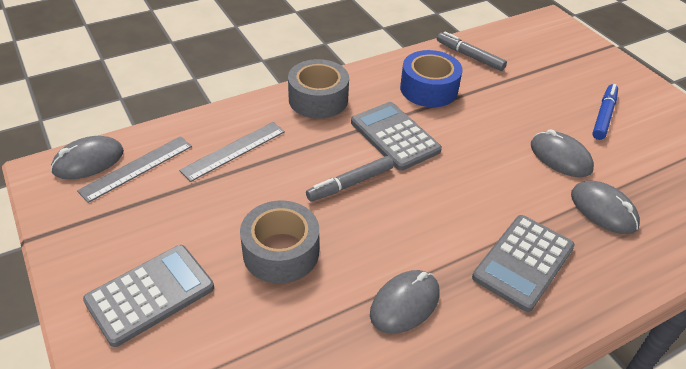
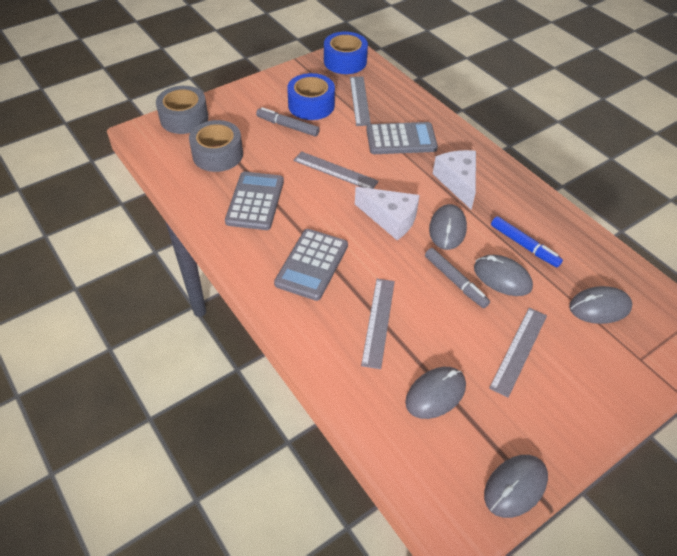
blue tape: [400,50,463,107] = 1 -> [287,73,335,120] [324,31,368,74] = 2
grey mouse: [50,136,124,180] [370,270,439,334] [531,129,594,177] [571,181,640,234] = 4 -> [405,367,466,419] [429,204,467,250] [474,255,533,296] [484,455,548,518] [569,286,632,324] = 5
grey ruler: [77,136,192,203] [179,122,285,182] = 2 -> [293,151,379,189] [350,76,371,126] [361,279,395,369] [489,308,547,398] = 4
white cheese: none = 0 -> [355,187,420,240] [433,150,476,209] = 2

